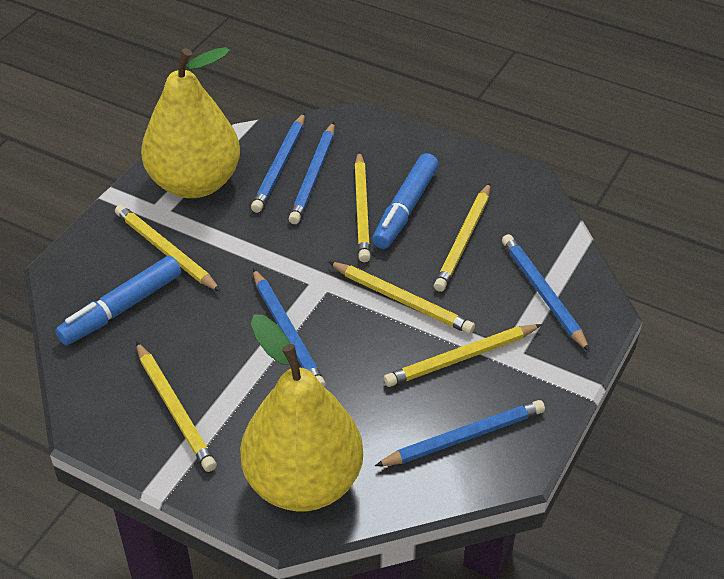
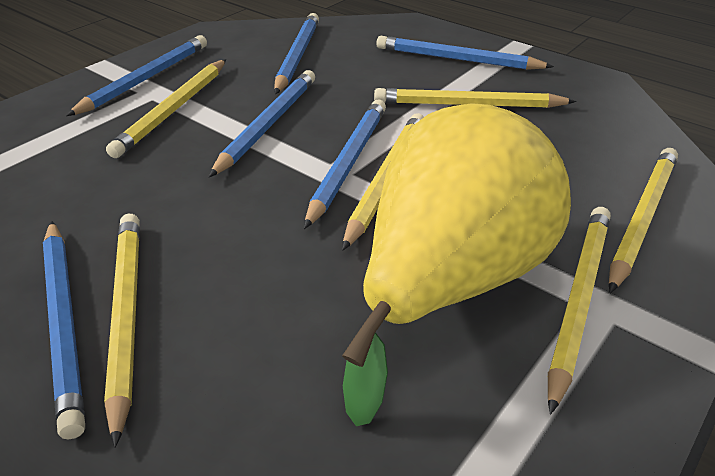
blue marker: [55,256,181,345] [372,153,439,249] = 2 -> none = 0
blue pencil: [251,113,305,213] [253,269,326,387] [289,122,335,224] [375,400,545,466] [502,234,590,352] = 5 -> [43,221,85,440] [66,35,207,116] [209,70,315,177] [274,13,319,94] [304,99,386,229] [376,36,554,70] = 6
yellow pear: [141,47,240,198] [240,314,363,511] = 2 -> [342,103,571,426] = 1

